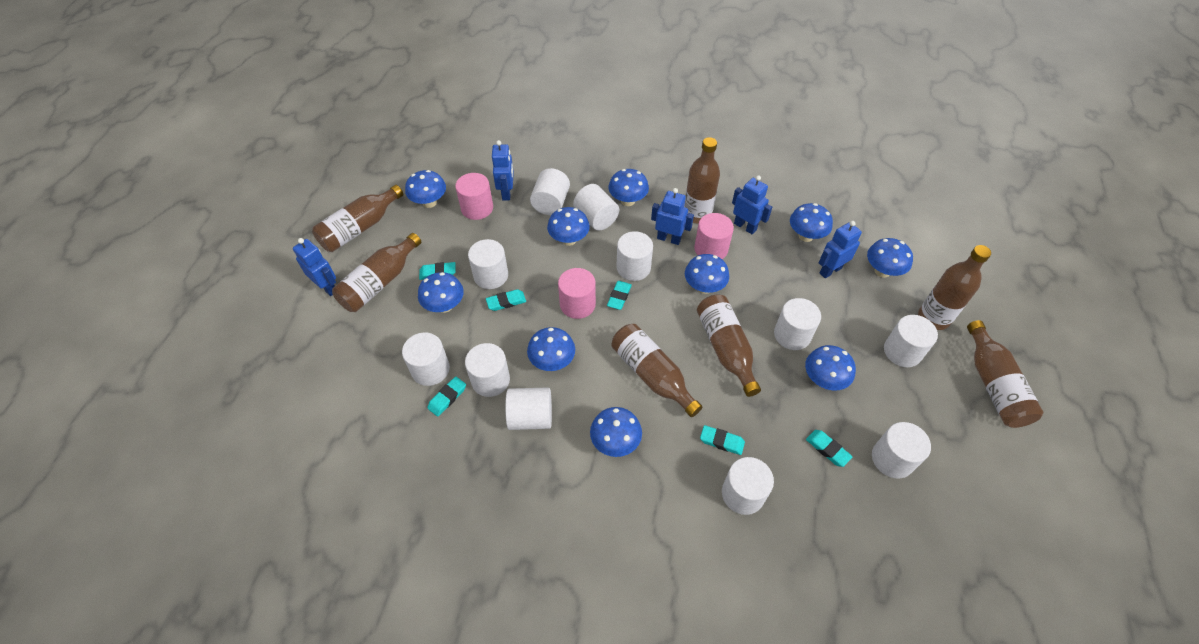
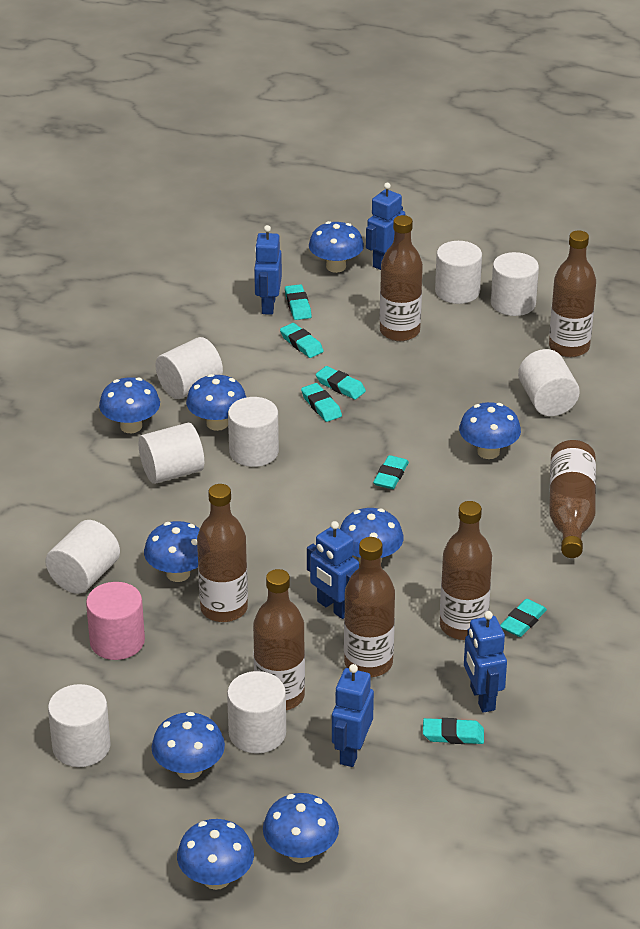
blue mushroom: [405,170,446,208] [418,272,464,313] [527,327,575,371] [547,207,590,246] [590,407,642,457] [609,169,649,206] [685,254,729,294] [790,203,833,242] [805,345,856,390] [867,238,913,278] = 10 -> [99,377,160,433] [144,521,200,582] [151,712,225,780] [177,819,254,890] [186,374,246,431] [263,793,339,863] [309,221,364,273] [340,508,404,563] [459,402,521,459] = 9
pink cylinder: [455,173,493,220] [558,268,596,319] [694,213,734,259] = 3 -> [86,582,145,660] = 1
turquoise eraser: [419,262,456,280] [427,376,466,417] [486,289,526,311] [607,281,632,310] [700,425,745,455] [806,430,853,467] = 6 -> [280,323,324,358] [285,284,312,320] [301,383,342,422] [316,366,366,399] [373,455,409,489] [423,718,484,744] [500,599,547,637] = 7
white cylinder: [402,332,450,386] [465,343,510,397] [468,239,508,289] [505,387,552,430] [530,168,570,215] [573,184,619,231] [616,231,653,281] [722,457,774,515] [774,298,821,350] [872,422,931,479] [884,315,938,367] = 11 -> [45,520,120,594] [48,684,110,767] [138,423,204,484] [155,337,223,399] [227,671,286,754] [228,397,279,467] [435,241,482,304] [491,252,539,316] [518,349,580,416] = 9

